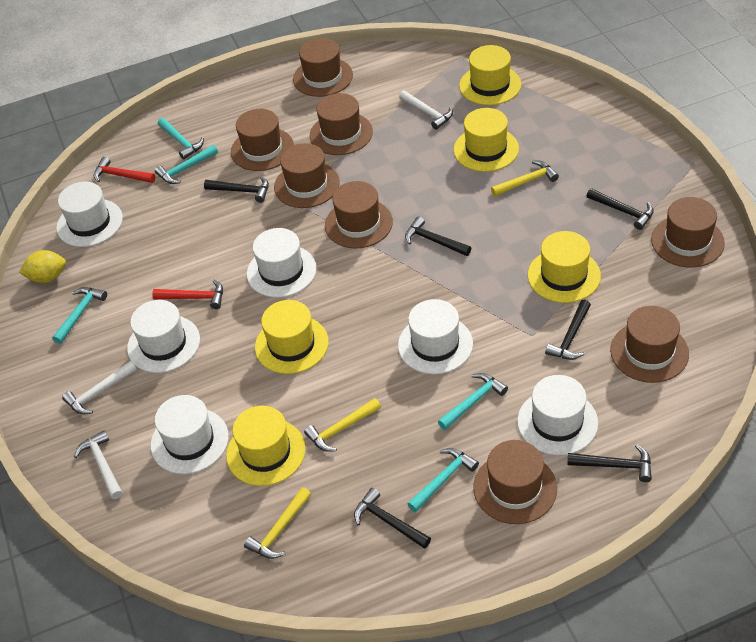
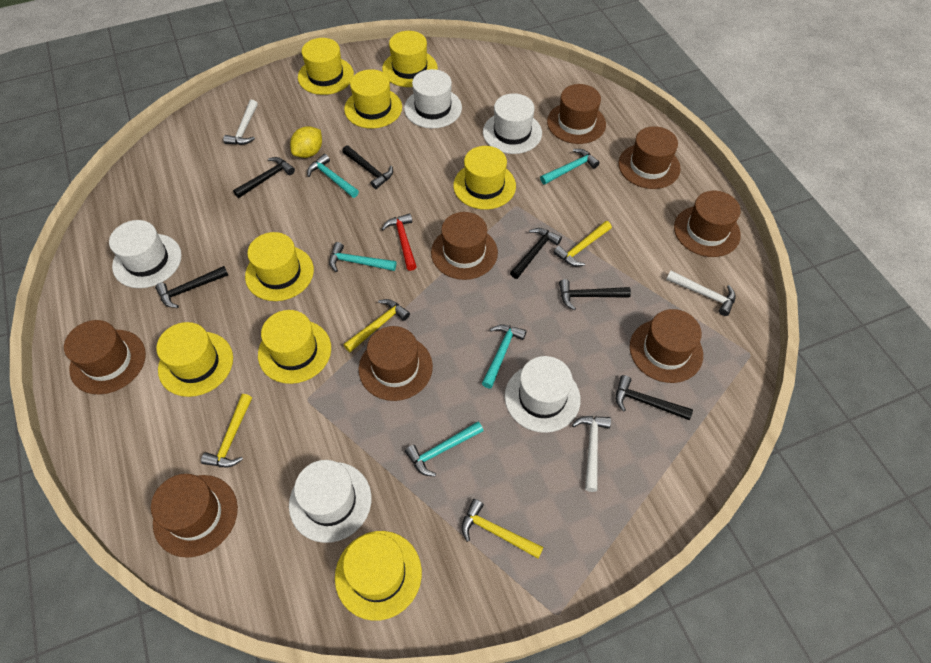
red hammer: [93,157,155,183] [152,280,223,309] = 2 -> [382,213,417,271] = 1
white hat: [57,182,123,247] [127,300,200,373] [151,395,229,474] [247,228,317,298] [398,299,473,374] [517,375,598,455] = 6 -> [109,220,182,288] [289,460,372,543] [404,69,462,128] [483,93,542,154] [505,356,581,433] = 5
yellow hammer: [244,487,311,559] [304,398,381,452] [491,161,559,196] = 3 -> [201,394,252,467] [343,299,410,352] [461,499,544,559] [553,221,612,267] = 4
yellow hat: [226,406,305,486] [255,300,329,374] [453,108,519,172] [459,45,521,105] [528,231,601,303] = 5 -> [156,322,233,397] [245,232,314,301] [258,310,331,384] [298,38,354,95] [335,531,422,621] [344,69,402,129] [382,31,438,87] [453,146,516,210] = 8

